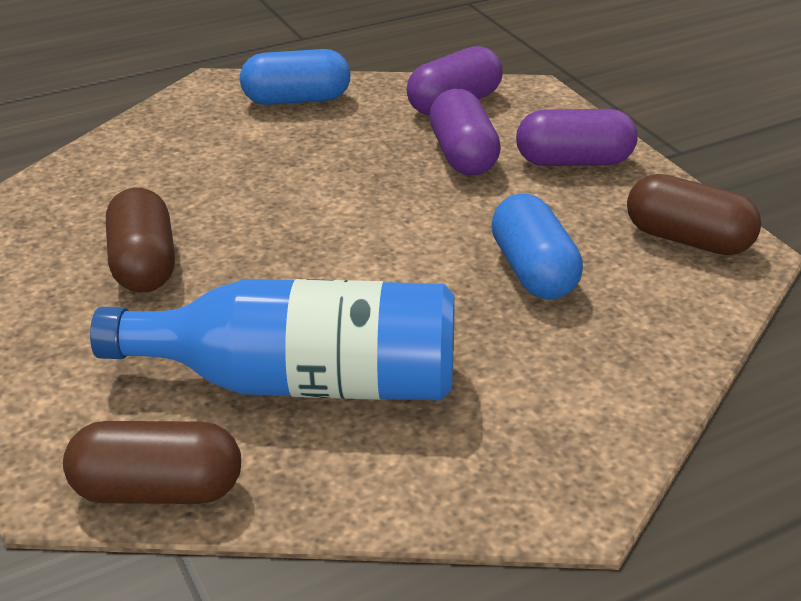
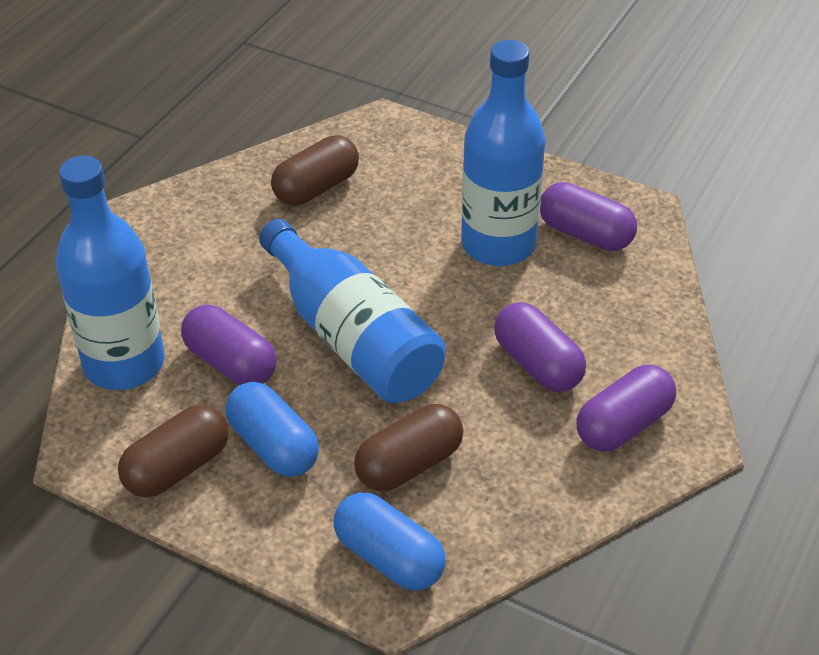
blue bottle: [90,279,454,401] = 1 -> [56,156,165,390] [259,219,446,403] [461,40,545,266] = 3
purple capsule: [407,46,503,116] [429,89,501,176] [516,109,638,166] = 3 -> [181,305,276,385] [494,302,586,392] [540,182,637,251] [577,365,676,452] = 4

